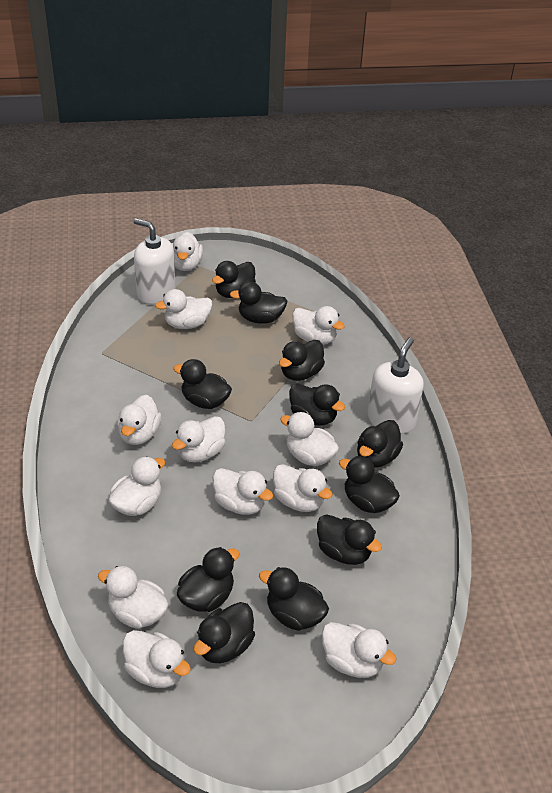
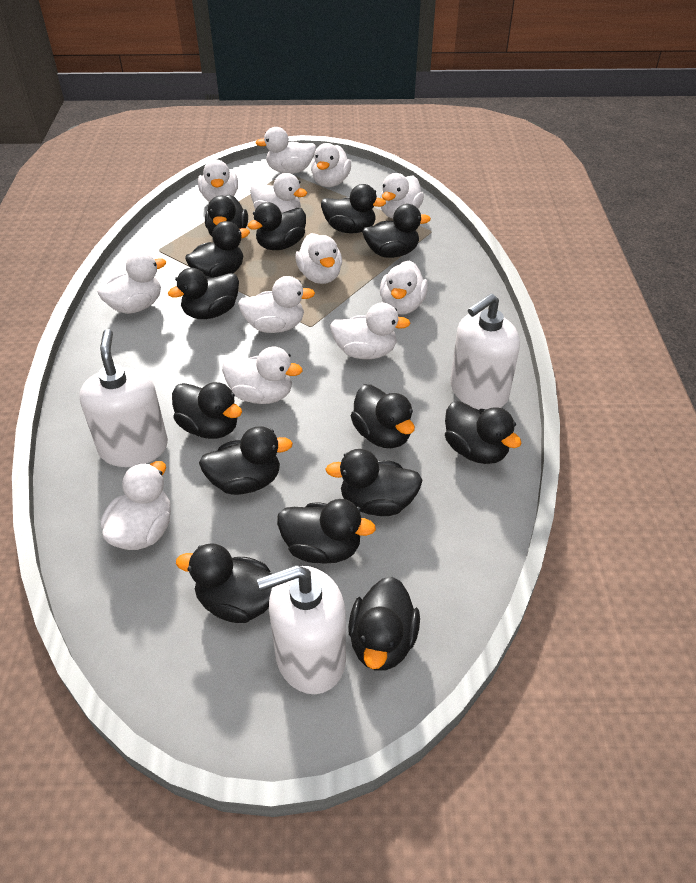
black duck: [173,359,232,409] [177,547,240,612] [193,602,255,663] [212,261,256,298] [230,281,288,324] [259,567,329,631] [279,340,325,381] [289,383,345,426] [317,514,382,565] [339,456,400,513] [357,420,403,468] = 11 -> [168,268,239,319] [172,382,242,439] [176,543,272,623] [185,221,250,277] [199,426,293,495] [205,195,248,236] [248,202,306,250] [277,499,376,564] [321,184,386,234] [325,449,422,516] [348,577,420,671] [351,385,415,448] [362,204,431,258] [445,401,522,464] = 14
white soap dispenser: [133,218,176,304] [368,337,424,434] = 2 -> [79,329,168,467] [257,565,346,694] [450,293,520,409] = 3

